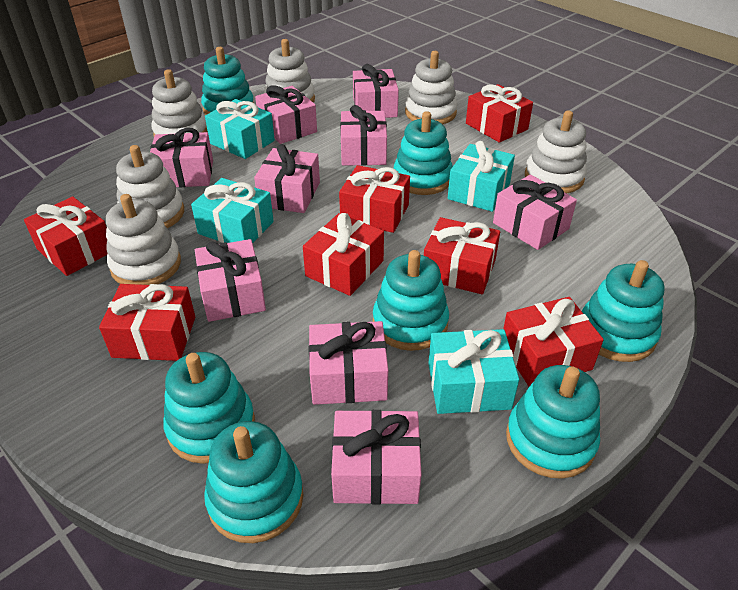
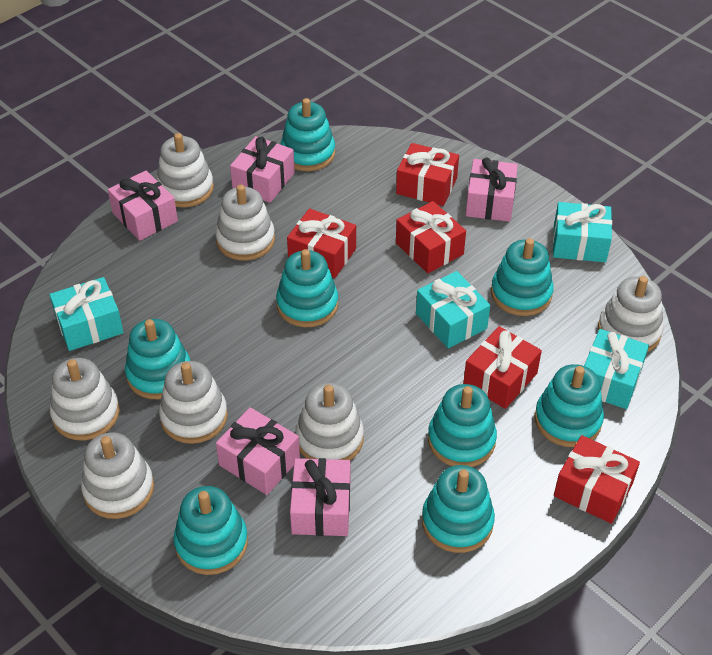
pink gift: [150,128,213,187] [195,239,266,322] [254,144,320,213] [255,85,317,144] [309,321,388,405] [331,410,422,504] [340,105,387,166] [353,64,399,118] [493,175,577,250] = 9 -> [108,170,178,241] [216,407,300,495] [230,136,295,203] [290,458,351,536] [466,158,518,222] = 5
red gift: [24,197,107,276] [99,284,195,361] [303,213,384,296] [339,165,410,233] [424,217,500,294] [466,84,533,143] [503,297,604,387] = 7 -> [287,208,356,278] [396,143,459,206] [396,201,466,273] [463,326,542,409] [554,435,640,524] = 5
turquoise stacking toy: [163,352,255,464] [201,47,254,115] [204,421,303,543] [373,250,449,351] [394,111,453,195] [506,365,600,479] [582,260,665,362] = 7 -> [125,319,190,399] [173,486,248,575] [276,249,338,327] [280,98,335,171] [422,465,495,553] [428,384,497,467] [491,238,554,316] [535,364,604,447] = 8
white stacking toy: [106,194,181,285] [116,145,184,228] [151,69,208,136] [264,39,315,103] [405,51,458,124] [525,110,587,194] = 6 -> [50,358,120,440] [81,432,154,519] [156,133,214,207] [159,361,228,444] [215,185,275,261] [295,383,364,460] [598,276,664,352] = 7

